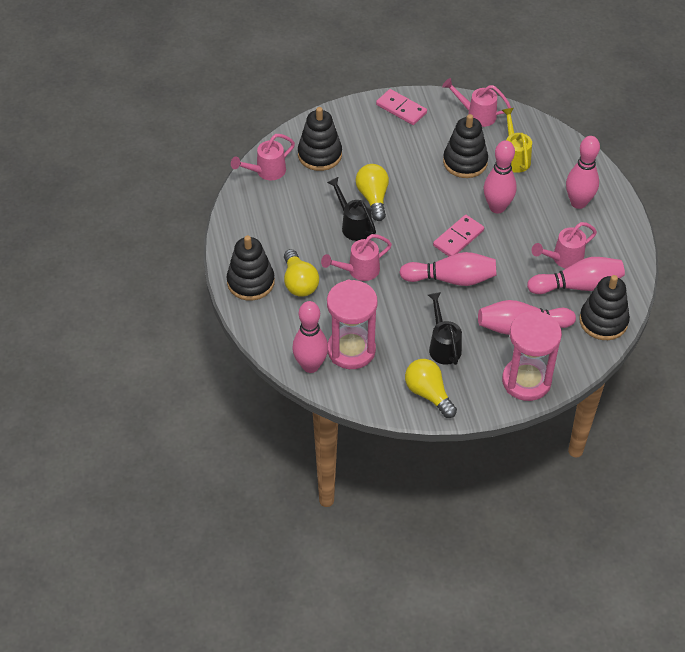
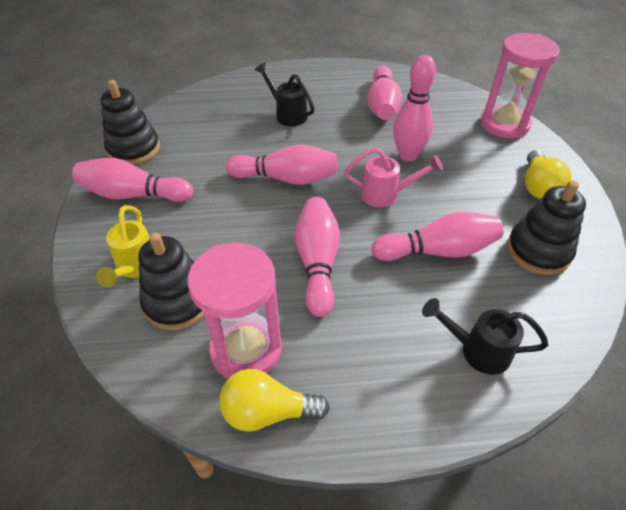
black stacking toy: [227,235,275,301] [298,107,342,171] [443,114,488,178] [579,275,630,340] = 4 -> [101,80,160,165] [138,233,204,330] [507,180,586,275] = 3
pink domino: [376,89,427,125] [433,215,484,256] = 2 -> none = 0
pink watering can: [231,134,295,180] [321,234,392,281] [442,78,511,127] [532,222,597,269] = 4 -> [344,147,443,207] = 1
yellow light bulb: [284,249,319,297] [356,164,389,221] [405,359,457,418] = 3 -> [219,369,330,432] [525,150,571,199] = 2

